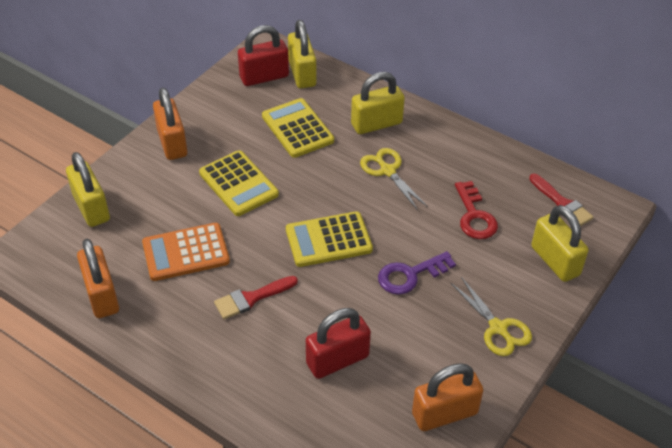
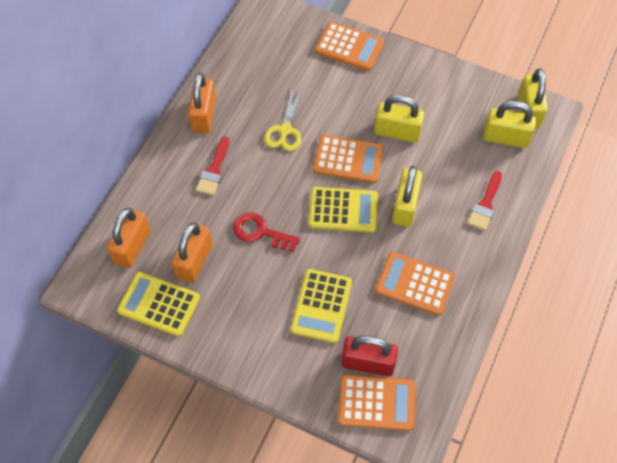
orange calculator: [142,223,230,281] = 1 -> [313,135,384,183] [315,22,384,71] [338,375,415,431] [375,252,455,315] = 4
purple key: [378,251,456,295] = 1 -> none = 0
red padlock: [238,25,289,86] [306,308,371,379] = 2 -> [341,336,398,376] = 1
yellow scissors: [360,148,428,210] [451,277,532,356] = 2 -> [264,87,302,151] = 1

